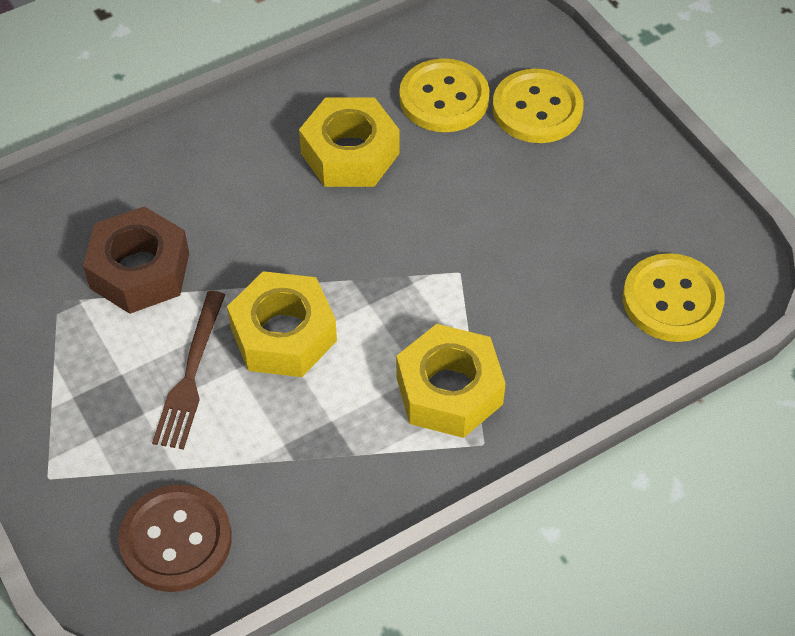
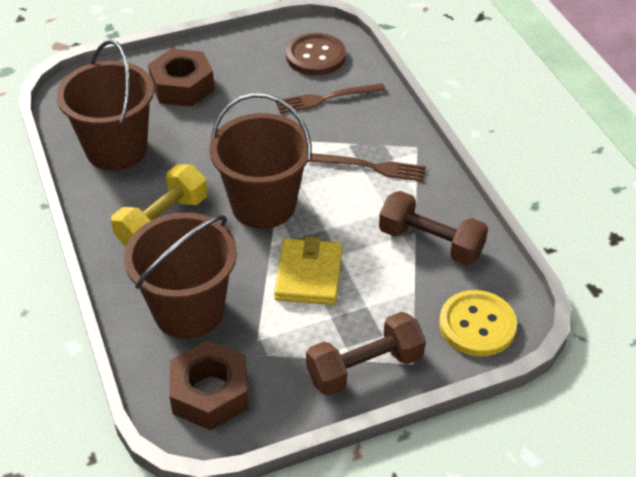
brown bucket: none = 0 -> [56,40,154,171] [124,212,237,339] [209,93,312,229] = 3
brown dumbbell: none = 0 -> [306,312,426,396] [379,191,488,265] = 2
brown fork: [152,291,225,449] = 1 -> [275,83,386,113] [308,153,426,182] = 2
brown nut: [83,206,189,314] = 1 -> [148,49,215,107] [169,340,248,430] = 2
yellow button: [399,58,490,132] [492,69,584,143] [623,253,725,342] = 3 -> [439,290,517,356] = 1
yellow dumbbell: none = 0 -> [111,164,208,247] = 1
yellow nut: [227,271,337,377] [299,97,400,187] [396,324,506,438] = 3 -> none = 0
yellow wallet: none = 0 -> [274,236,342,305] = 1

